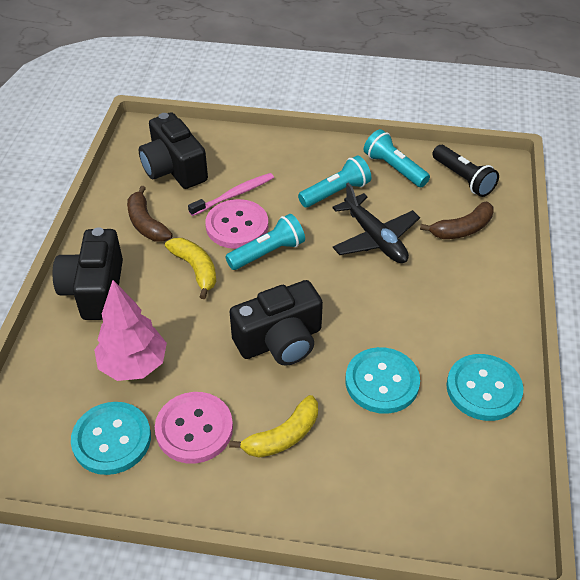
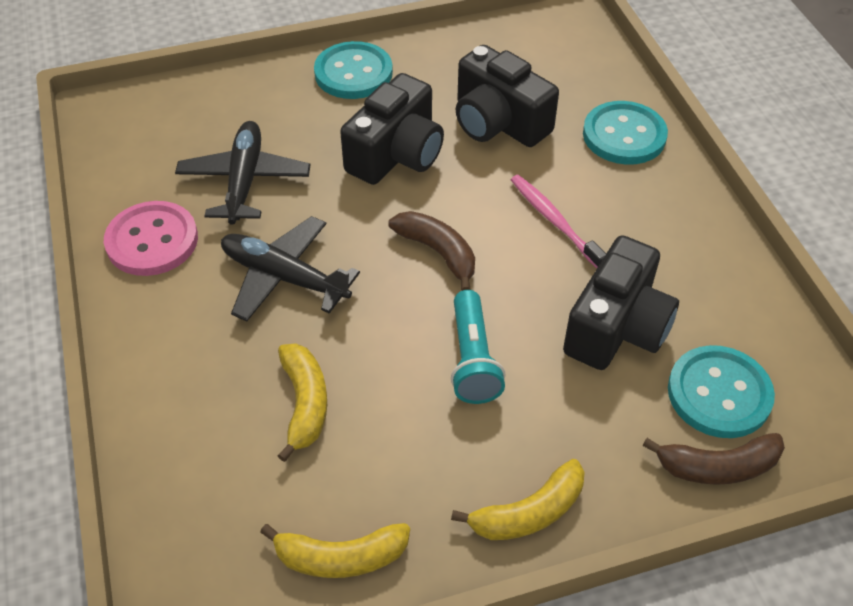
black flashlight: [432,145,499,197] = 1 -> none = 0
black plane: [332,183,420,263] = 1 -> [175,121,310,225] [221,216,360,322] = 2
pink button: [155,392,233,464] [205,199,268,249] = 2 -> [104,201,198,276] = 1
pink tree: [94,280,167,381] = 1 -> none = 0
turquoise flashlight: [225,214,305,270] [298,155,371,207] [364,129,430,187] = 3 -> [451,290,505,404] = 1
yellow banana: [165,238,216,299] [229,395,318,457] = 2 -> [260,523,410,578] [278,343,327,462] [451,459,585,540] = 3

